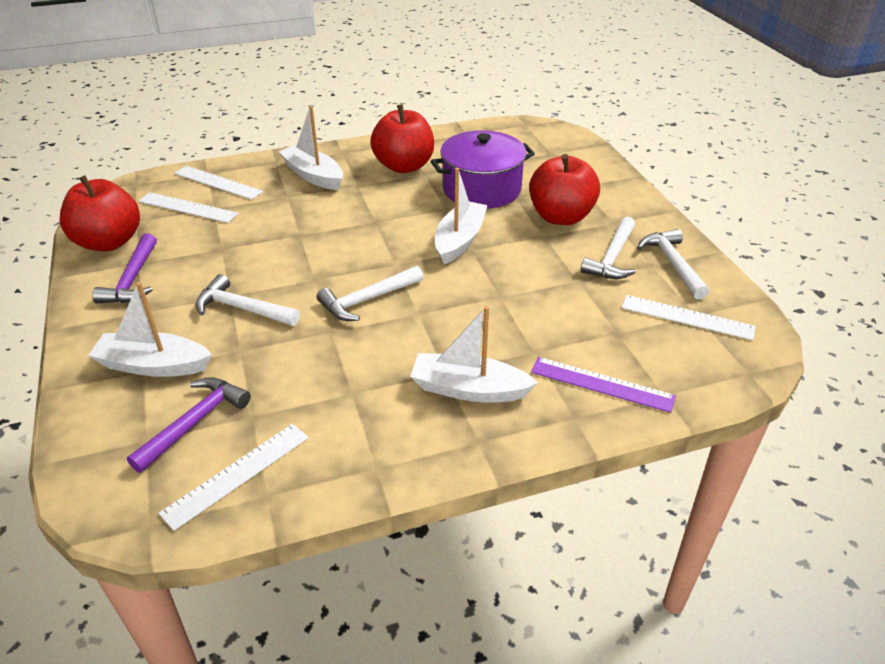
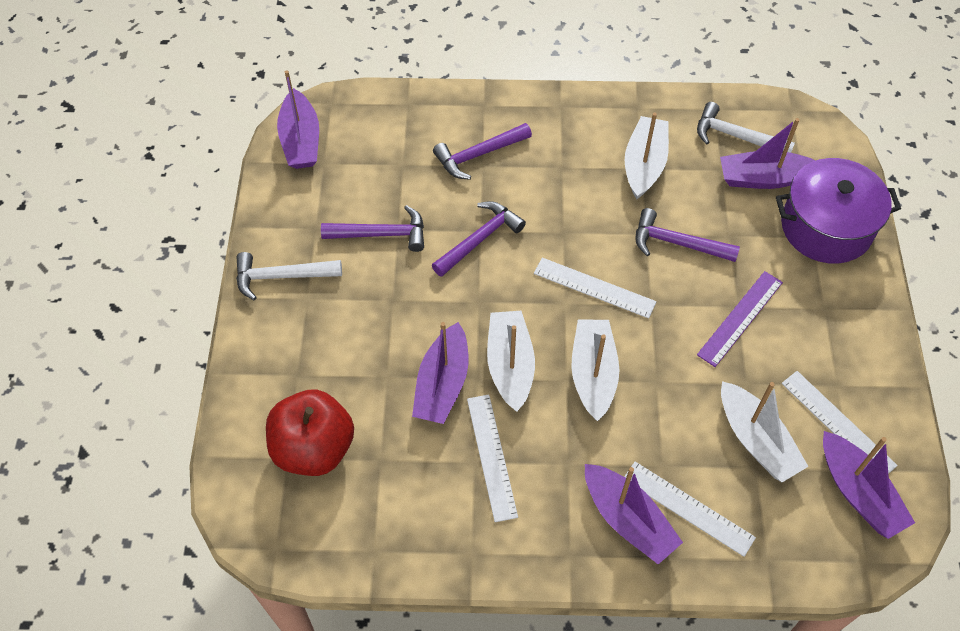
purple boat: none = 0 -> [277,70,319,169] [412,322,468,424] [585,464,683,564] [720,118,815,189] [823,431,915,539] = 5
purple hammer: [92,233,157,303] [127,377,251,473] = 2 -> [321,205,424,252] [432,201,526,277] [433,123,532,180] [635,208,740,262] = 4
red apple: [60,175,140,251] [370,104,434,173] [529,154,600,225] = 3 -> [266,389,354,476] = 1
white hammer: [195,274,300,326] [317,266,423,321] [580,217,636,279] [637,229,709,299] = 4 -> [236,252,342,300] [697,102,795,153] = 2

